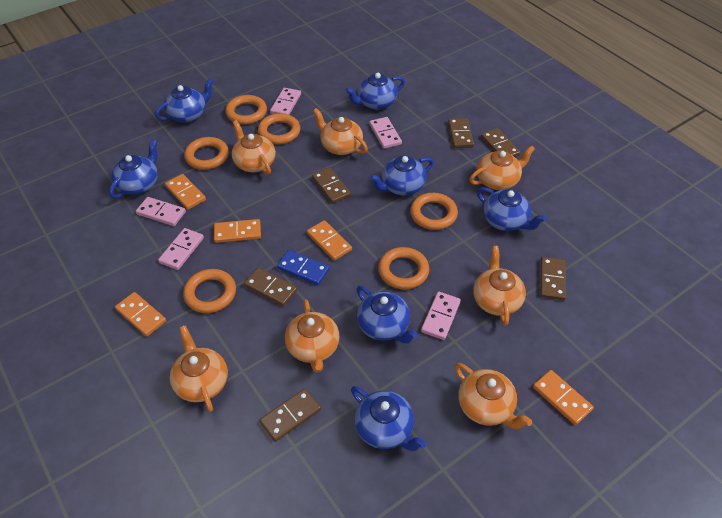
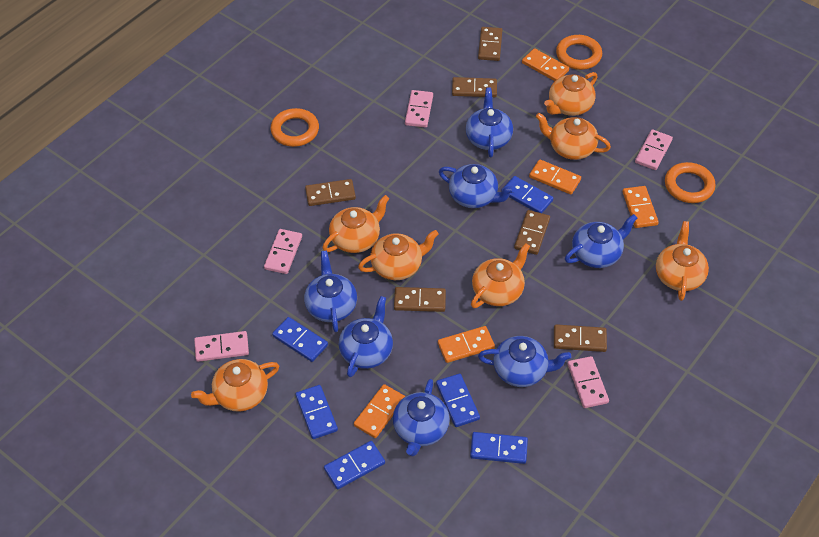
blue domino: [277,250,329,286] = 1 -> [272,317,328,362] [295,385,338,439] [324,441,385,489] [436,374,480,427] [470,432,528,464] [501,176,553,213] = 6
orange ring: [183,269,236,313] [184,137,229,170] [225,95,267,125] [258,113,301,145] [378,247,429,289] [410,193,458,230] = 6 -> [271,108,319,147] [556,35,602,70] [665,162,716,203] = 3

